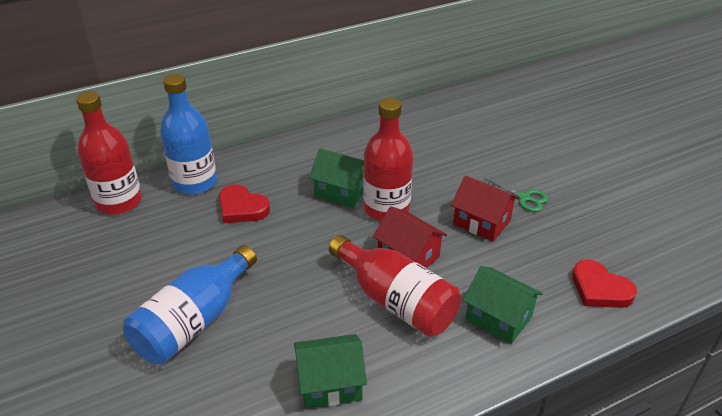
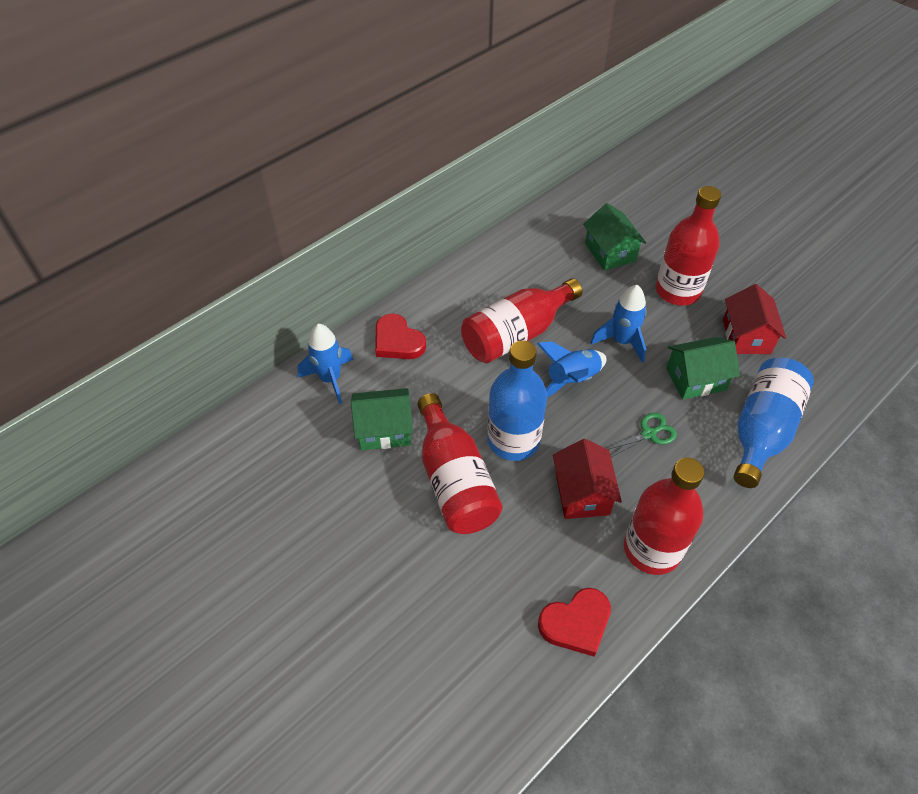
blue rocket: none = 0 -> [298,324,353,404] [537,341,607,397] [590,285,647,363] = 3
red bottle: [76,91,142,215] [329,235,461,337] [363,98,413,221] = 3 -> [417,393,503,534] [461,278,582,363] [624,458,705,575] [655,186,721,305] = 4

